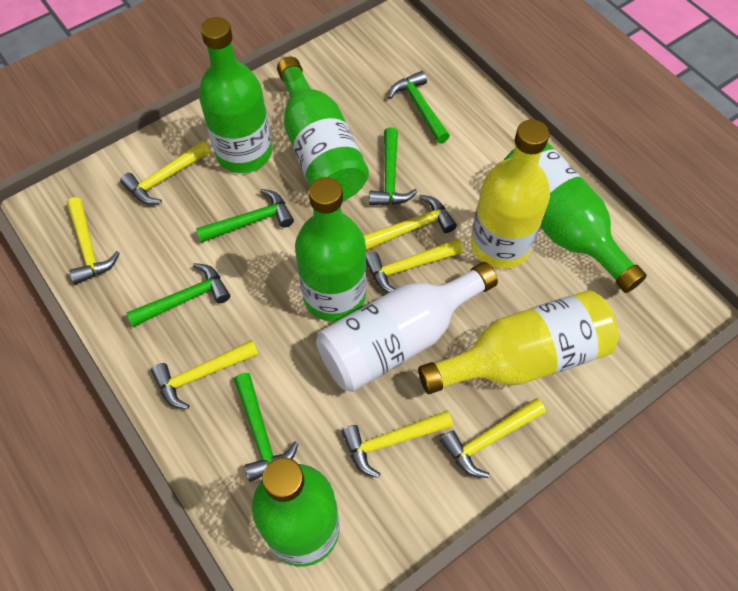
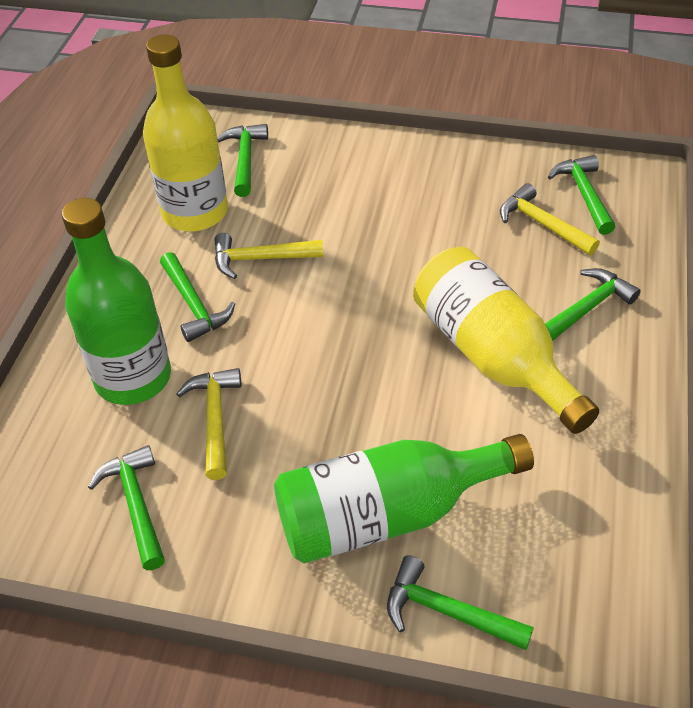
green bottle: [199,17,272,173] [252,457,340,567] [277,57,369,200] [295,177,366,321] [503,142,647,293] = 5 -> [62,198,171,405] [274,434,534,563] = 2
green hammer: [126,263,230,327] [196,189,294,243] [234,373,298,482] [369,127,418,205] [388,71,450,143] = 5 -> [88,445,165,570] [160,252,235,342] [217,124,268,197] [387,555,534,650] [545,268,641,341] [548,155,615,235] = 6
white bottle: [316,262,498,392] = 1 -> none = 0
yellow hammer: [67,197,120,284] [120,141,210,204] [151,340,259,409] [341,411,453,478] [363,195,457,251] [366,239,463,293] [440,398,546,478] = 7 -> [176,368,241,480] [215,233,324,279] [500,183,600,255] = 3

